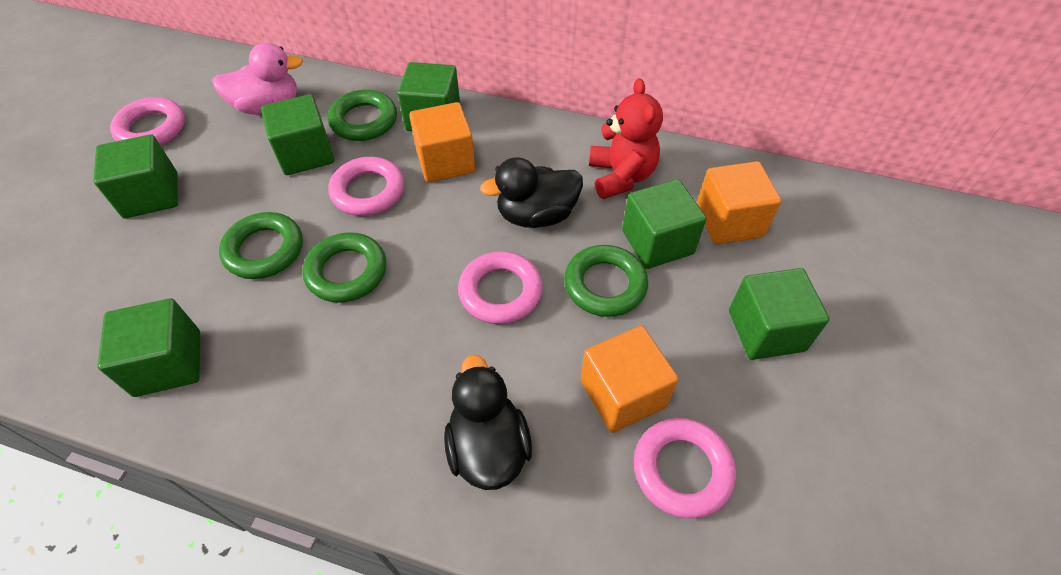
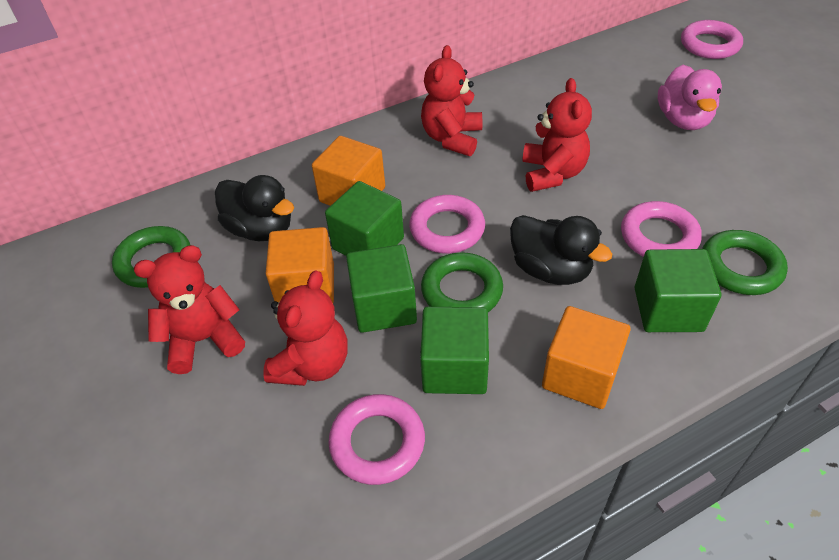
green cube: [93,134,178,218] [98,298,200,397] [261,94,334,175] [398,62,460,131] [622,179,706,269] [729,268,829,360] = 6 -> [325,181,404,256] [346,244,417,333] [420,307,489,394] [634,249,721,332] = 4
green ring: [219,212,303,279] [302,232,386,303] [328,90,397,141] [564,245,648,317] = 4 -> [112,226,190,288] [421,252,503,312] [702,230,788,295] = 3
red teddy bear: [589,78,663,199] = 1 -> [134,245,245,374] [263,270,347,386] [421,45,483,156] [522,78,592,192] = 4

